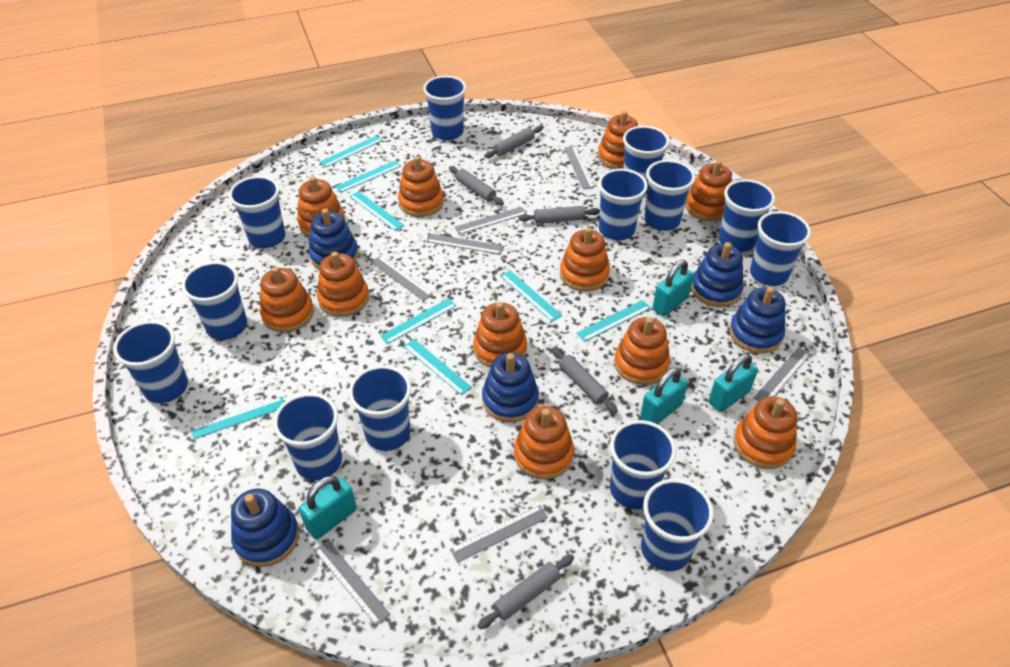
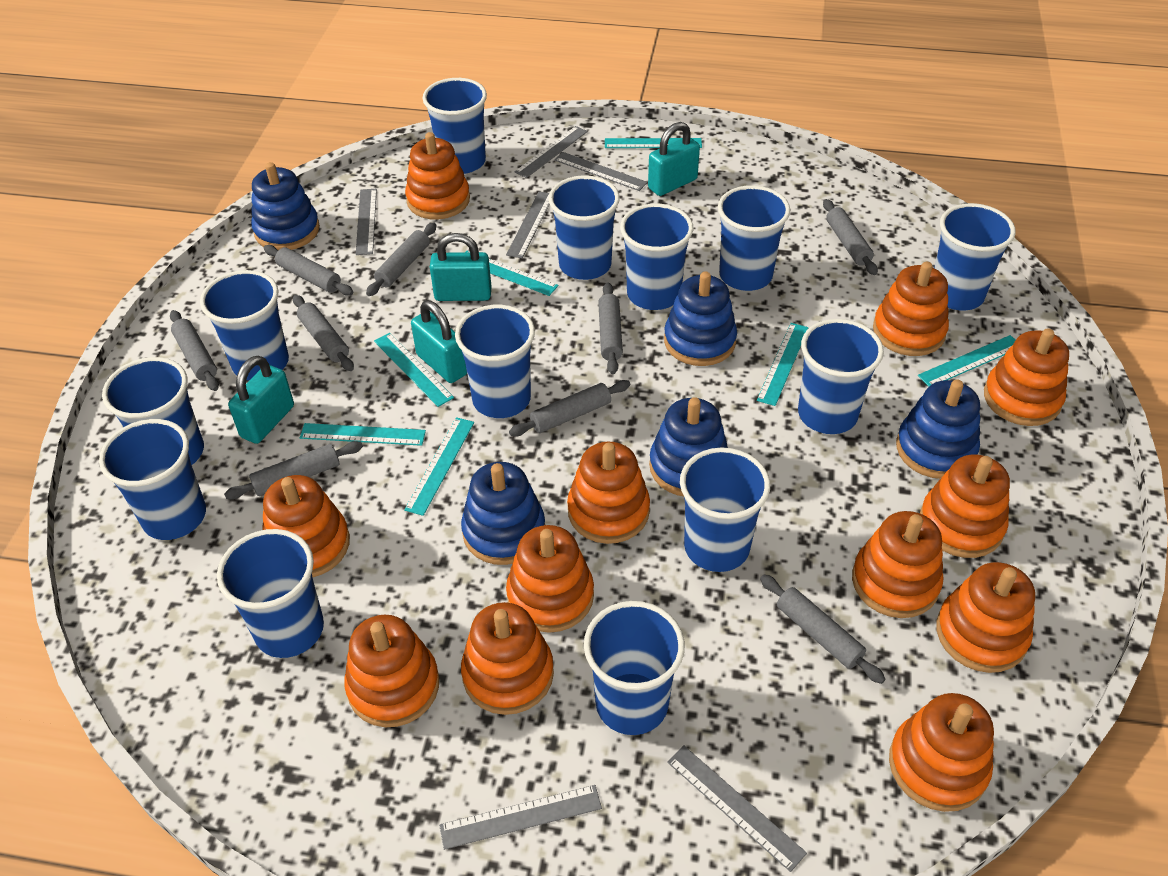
grey rolling pin: [449,166,504,205] [477,554,574,629] [485,126,543,158] [519,206,600,224] [552,347,618,413] = 5 -> [170,310,219,391] [224,441,363,499] [264,245,353,295] [293,295,354,371] [366,223,437,296] [509,380,631,436] [598,283,623,374] [760,575,885,684] [823,199,878,275] = 9
grey ruler: [314,540,391,626] [371,256,433,301] [427,234,503,254] [450,505,548,563] [455,207,527,235] [564,146,594,189] [754,347,811,401] = 7 -> [356,189,377,255] [439,785,602,850] [506,192,549,258] [515,126,588,178] [554,152,647,191] [667,745,807,872] = 6
orange stacking toy: [260,267,314,333] [297,176,345,237] [317,252,369,317] [398,156,444,217] [473,302,527,368] [514,406,574,480] [560,227,610,292] [598,111,638,169] [614,317,670,385] [685,160,732,221] [734,396,797,469] = 11 -> [263,475,350,578] [344,615,439,727] [405,132,470,219] [461,602,554,715] [506,525,594,633] [567,442,650,544] [852,511,944,618] [873,262,949,356] [889,693,994,812] [920,455,1010,558] [936,562,1035,673] [984,328,1069,426] = 12
turquoise ruler: [191,397,284,439] [320,136,382,167] [335,161,401,193] [350,191,404,231] [380,298,457,344] [404,339,472,395] [500,270,562,322] [577,300,651,342] = 8 -> [300,423,426,446] [374,333,454,407] [404,417,474,516] [466,251,559,296] [605,138,702,148] [757,323,809,406] [918,335,1015,386] = 7

